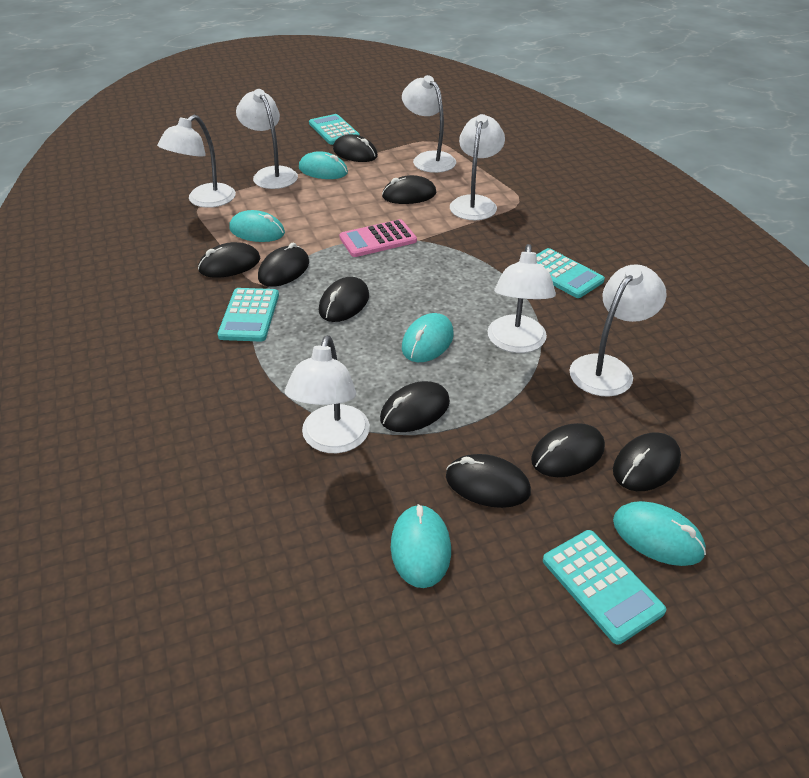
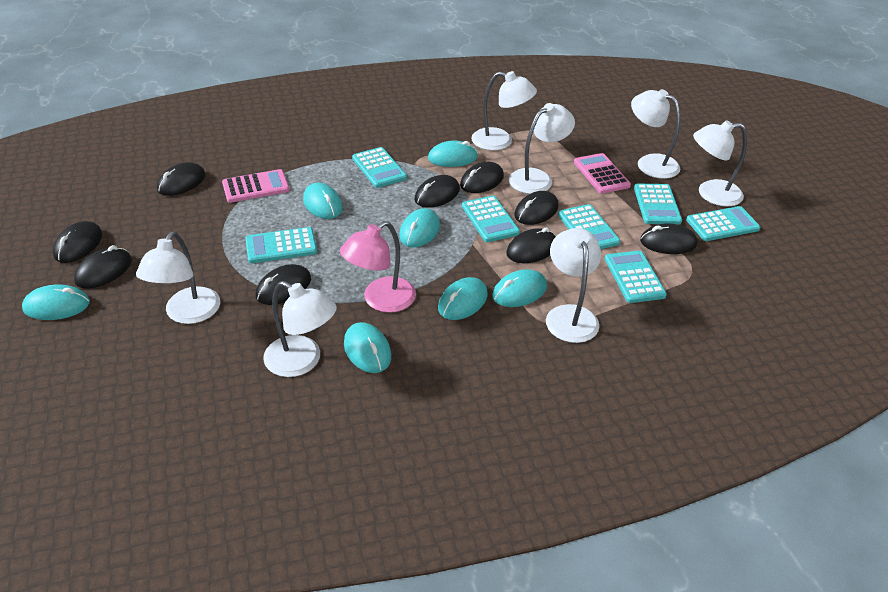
pink calculator: [339,219,417,257] = 1 -> [222,169,290,203] [574,153,631,194] = 2
pink lamp: none = 0 -> [340,221,416,313] = 1
turquoise calculator: [217,288,279,342] [309,114,360,145] [537,248,605,298] [543,530,666,645] = 4 -> [246,227,317,263] [352,147,407,188] [462,196,520,242] [558,204,620,249] [605,251,667,303] [634,184,682,225] [686,206,760,241] = 7
turquoise mouse: [229,210,285,242] [299,151,348,179] [391,504,451,588] [402,313,454,362] [613,501,706,566] = 5 -> [22,284,90,320] [303,183,342,219] [344,322,391,373] [399,208,440,248] [428,140,478,167] [438,277,488,320] [492,269,547,307] = 7

